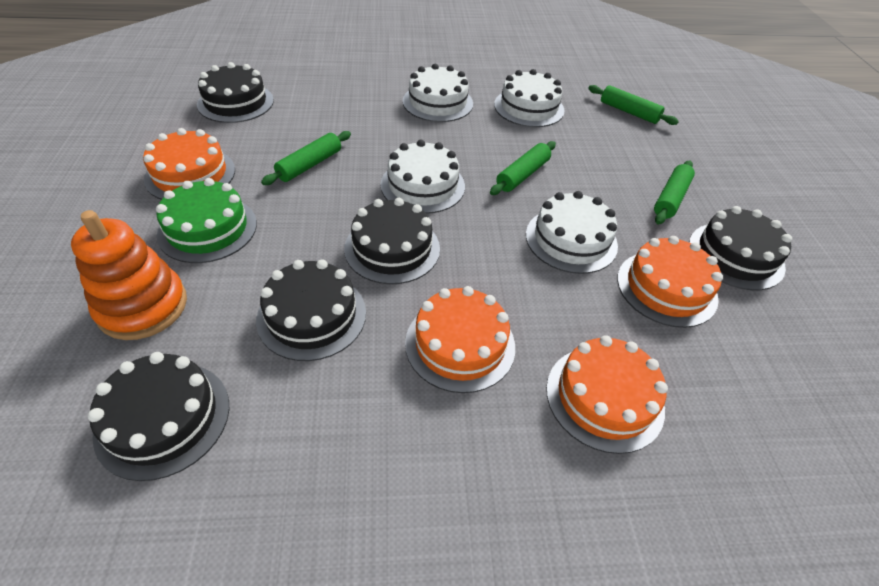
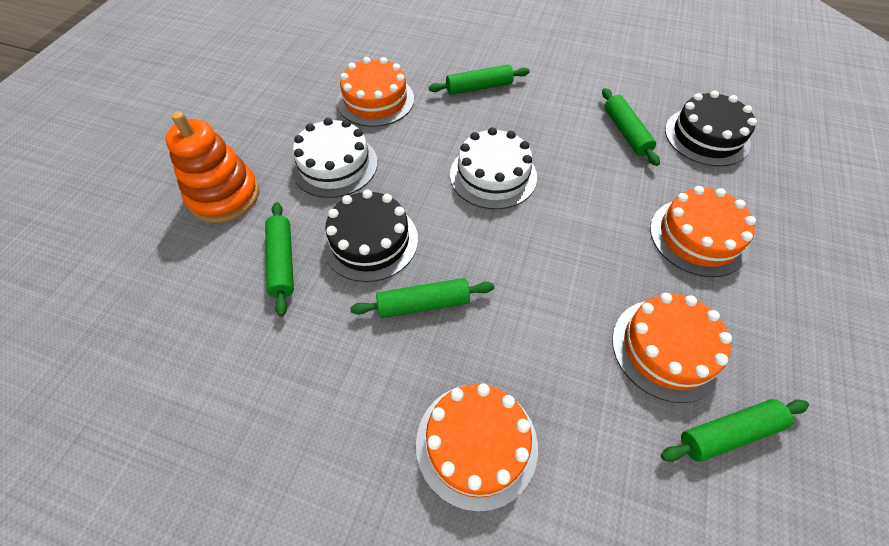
black cake: [88,352,230,481] [197,62,274,123] [256,259,366,361] [344,198,440,284] [689,206,792,290] = 5 -> [322,190,418,282] [665,91,757,167] = 2
green cake: [156,178,257,263] = 1 -> none = 0
green rolling pin: [261,131,351,185] [490,141,556,195] [588,85,679,125] [654,160,695,225] = 4 -> [265,202,294,317] [350,278,494,318] [429,64,530,95] [602,88,660,166] [661,399,809,462] = 5
white cake: [380,140,465,214] [403,64,473,122] [494,69,565,127] [526,191,618,274] = 4 -> [291,118,378,198] [450,127,537,209] = 2

